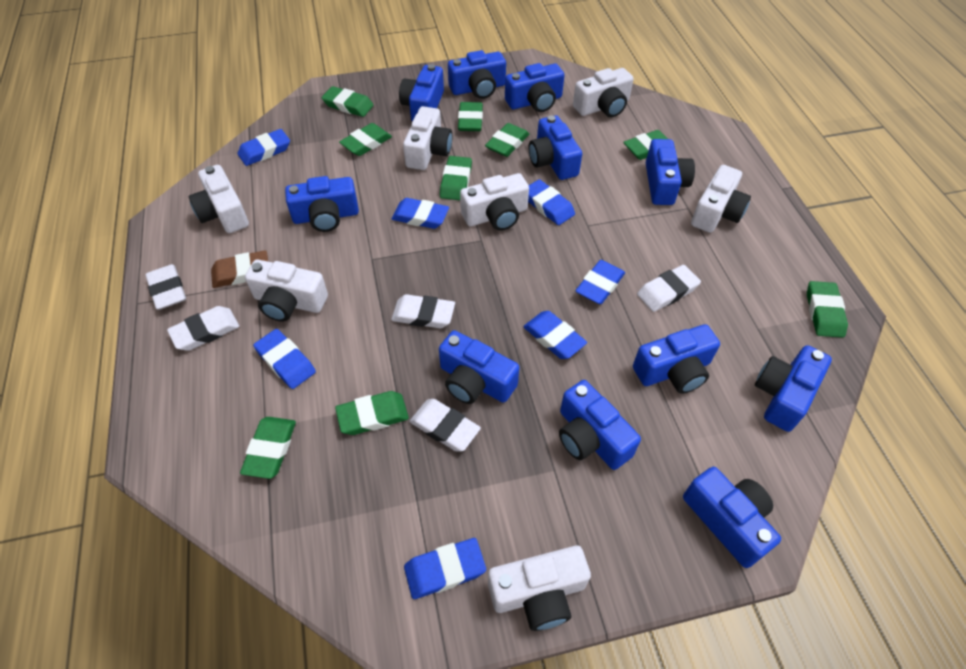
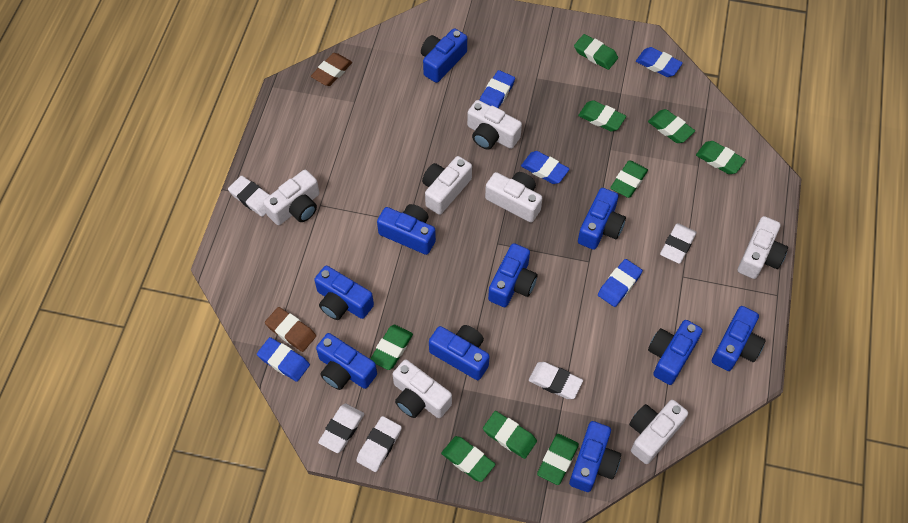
blue camera: [285,176,359,232] [399,64,444,122] [439,330,520,404] [448,50,506,99] [505,63,565,112] [529,115,582,180] [559,380,641,470] [633,324,720,394] [646,139,695,205] [683,467,781,568] [755,345,832,432] = 11 -> [314,265,374,320] [316,333,377,390] [377,204,436,255] [421,28,467,83] [429,325,490,380] [488,243,538,307] [569,421,621,492] [578,188,626,250] [648,320,703,385] [712,306,766,371] = 10
blue eraser: [237,129,290,166] [253,329,316,389] [391,198,449,229] [404,538,486,599] [523,311,587,359] [528,179,575,225] [575,260,625,304] = 7 -> [257,337,310,382] [480,70,515,108] [521,151,570,184] [598,259,643,307] [636,47,683,77] = 5
brown eraser: [211,250,268,288] = 1 -> [265,307,316,352] [311,53,352,86] = 2

